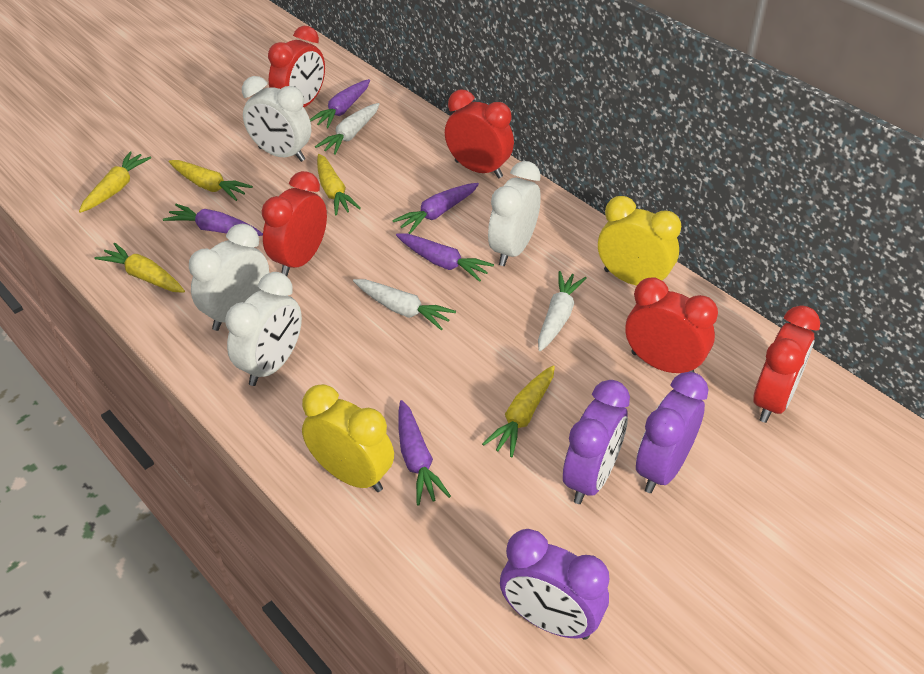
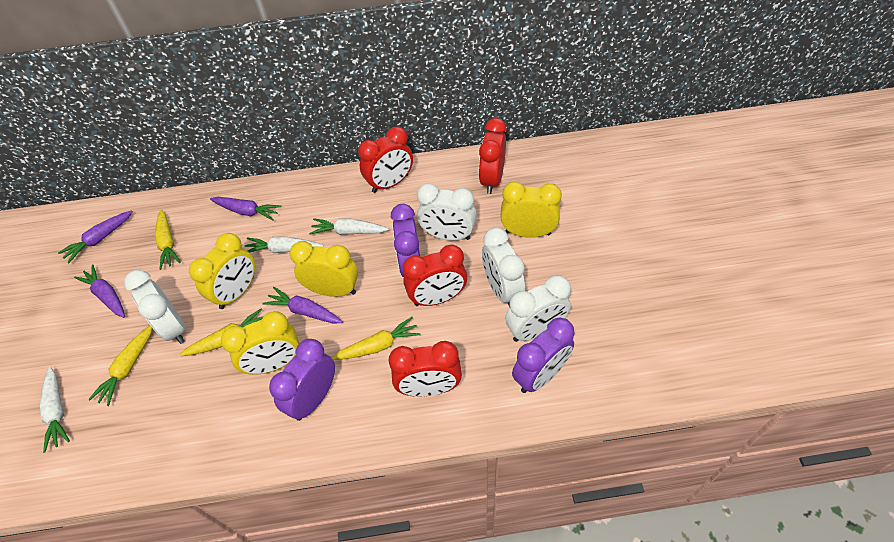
purple carrot: [163,204,263,236] [310,79,370,128] [392,183,479,234] [396,233,494,282] [398,400,451,506] = 5 -> [58,211,133,263] [74,264,125,318] [210,197,281,221] [262,287,343,324] = 4
red clock: [261,171,327,276] [268,26,325,107] [445,89,514,178] [625,278,718,373] [753,305,820,423] = 5 -> [358,127,413,193] [388,341,462,397] [403,244,467,306] [479,118,507,194] = 4
yellow carrot: [79,151,151,213] [94,243,185,293] [169,160,253,201] [317,154,361,216] [482,366,555,457] = 5 -> [88,326,153,406] [155,210,181,270] [180,308,264,356] [332,317,421,360] = 4
yellow clock: [302,384,394,492] [598,196,681,285] = 2 -> [189,233,255,309] [221,311,300,375] [290,241,358,297] [500,182,562,238] = 4

